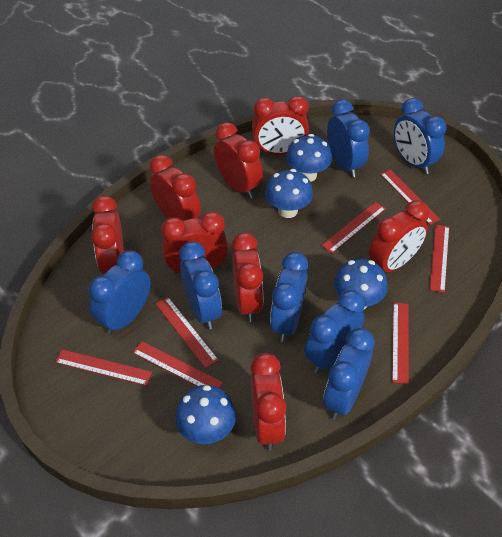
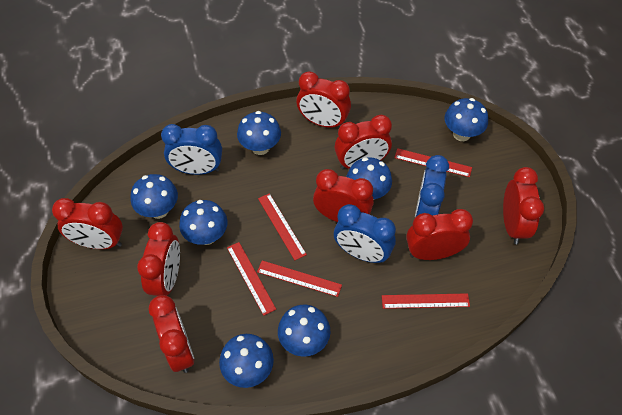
blue clock: [89,250,151,335] [179,241,222,329] [270,252,308,342] [304,290,365,373] [323,328,374,420] [327,100,370,178] [394,98,446,174] = 7 -> [161,124,222,175] [334,204,396,263] [415,155,449,218] = 3
blue mushroom: [175,385,236,444] [265,169,313,218] [286,134,332,182] [334,259,388,309] = 4 -> [131,174,178,219] [179,200,228,245] [219,334,274,388] [237,111,281,155] [278,304,331,357] [346,157,392,200] [445,98,488,141] = 7
red ruler: [55,349,152,386] [132,341,223,388] [155,297,219,368] [321,202,386,253] [380,169,441,225] [392,302,409,384] [430,225,449,293] = 7 -> [227,242,276,316] [257,260,342,297] [258,193,307,260] [382,293,470,309] [394,148,472,177] = 5

